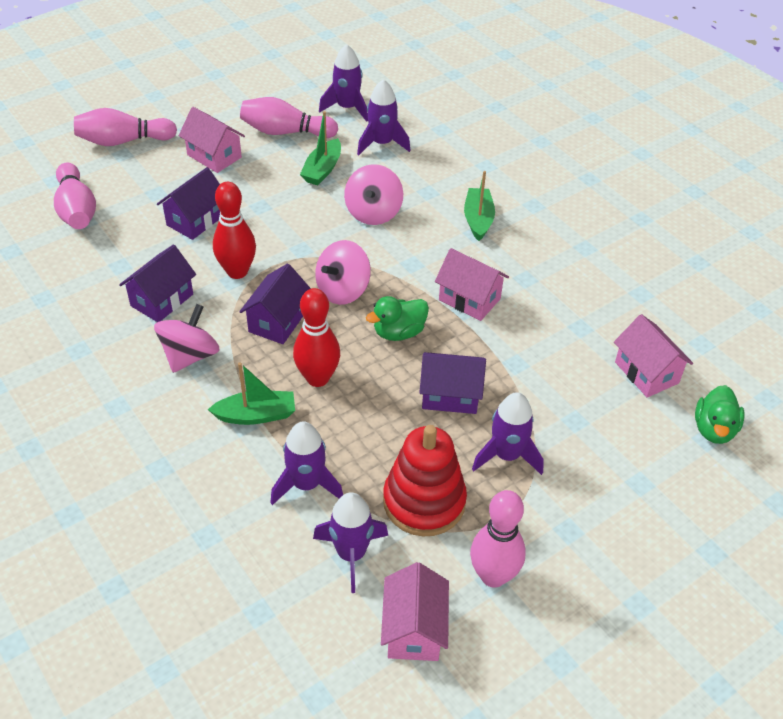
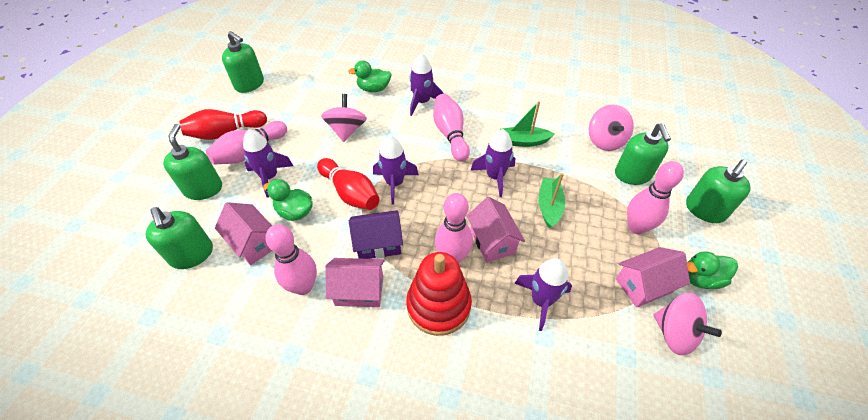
green boat: [208,362,295,425] [300,111,341,185] [464,171,495,241] = 3 -> [500,101,555,147] [538,173,565,228] = 2
green duck: [366,296,429,341] [695,385,745,444] = 2 -> [263,179,313,221] [348,60,392,92] [687,251,738,289] = 3
green soap dispenser: none = 0 -> [146,207,213,269] [163,124,222,200] [222,31,264,93] [615,123,671,185] [686,159,751,223] = 5
pink bowling pin: [54,163,96,229] [74,108,177,146] [240,97,338,138] [470,490,526,588] = 4 -> [206,121,287,165] [266,224,317,295] [433,94,470,162] [435,193,473,263] [627,161,684,234] = 5
purple house: [119,245,196,322] [157,167,220,240] [239,264,311,344] [419,352,486,414] = 4 -> [349,210,403,259] = 1

